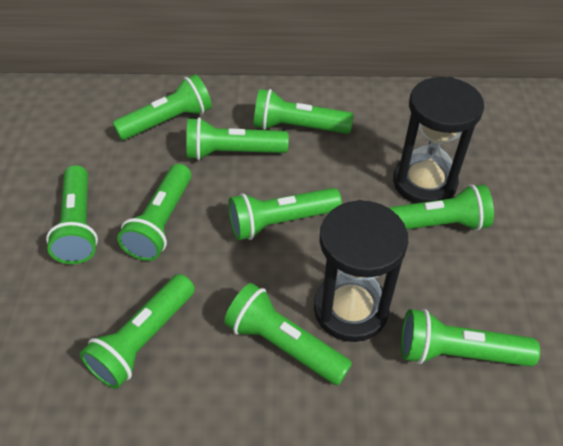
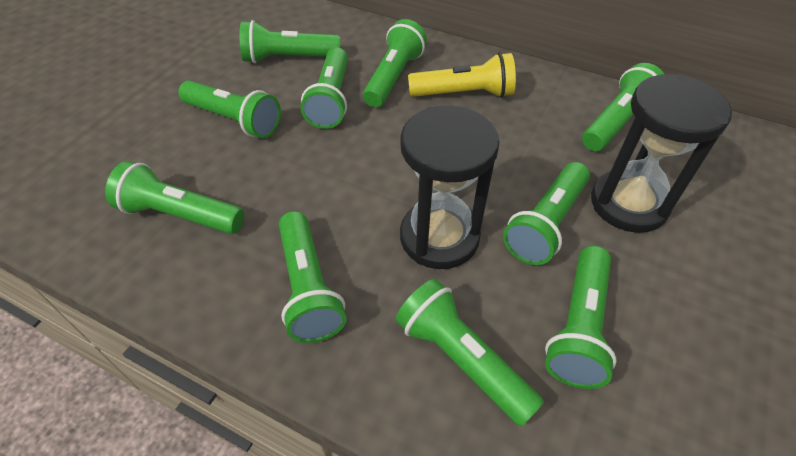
yellow flashlight: none = 0 -> [408,52,516,98] = 1

